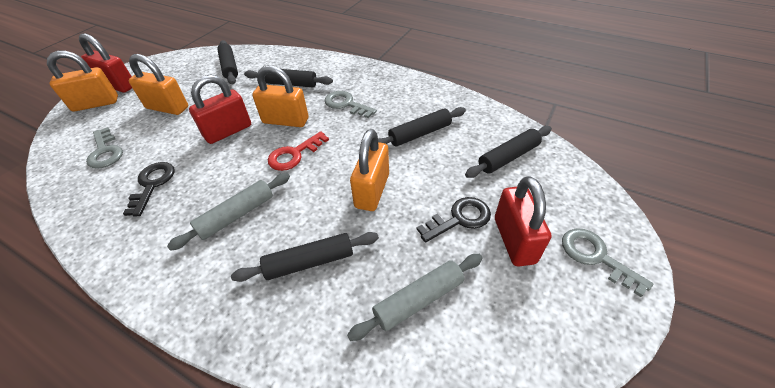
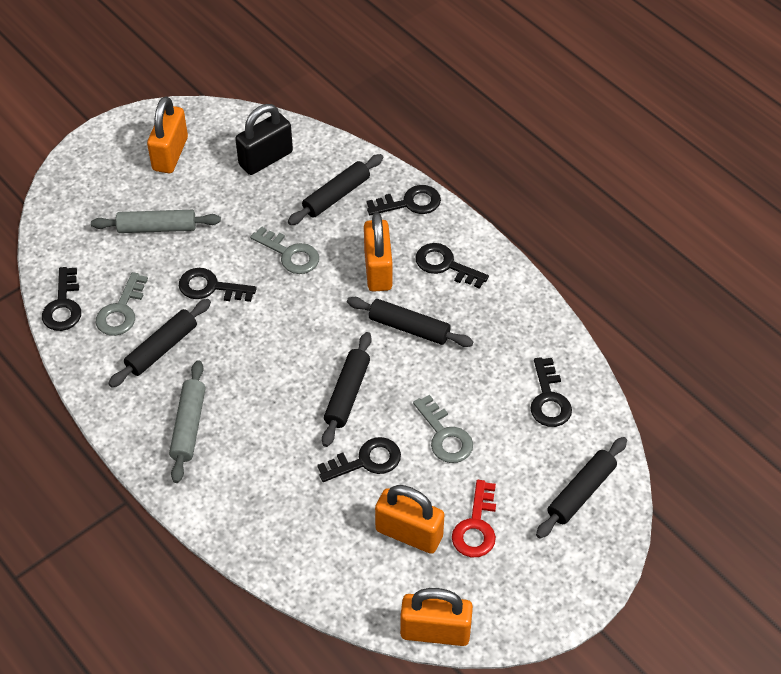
black key: [123,162,175,217] [417,197,491,243] = 2 -> [42,267,81,331] [179,268,257,302] [317,437,401,482] [367,185,441,215] [415,243,489,289] [530,357,572,427] = 6
black padlock: none = 0 -> [235,104,293,175] = 1
red padlock: [79,33,132,93] [189,75,251,144] [495,176,551,267] = 3 -> none = 0

